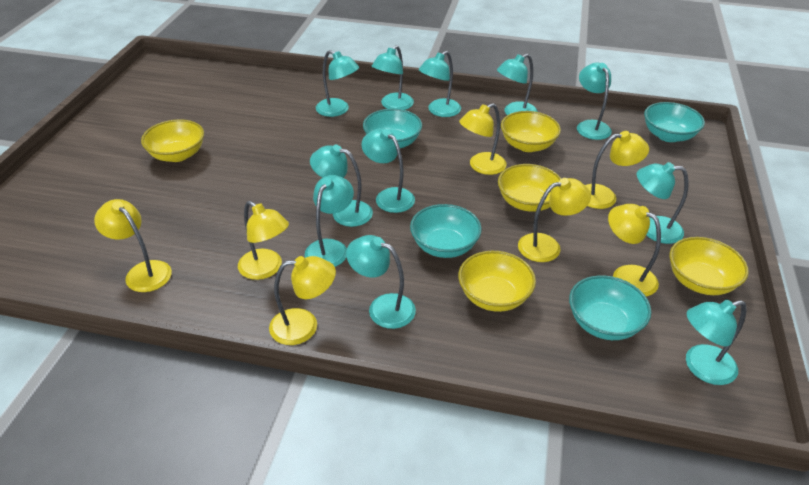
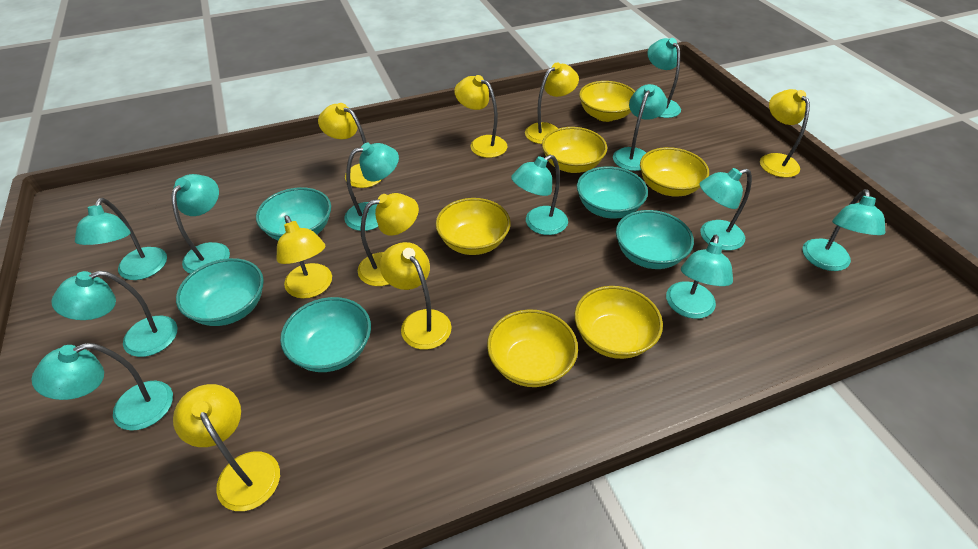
turquoise bowl: [363,109,422,148] [410,204,482,258] [569,275,651,340] [644,102,705,142] = 4 -> [176,258,264,326] [256,187,331,240] [280,297,371,372] [577,166,648,219] [616,210,694,269] = 5
yellow bowl: [141,119,204,162] [458,251,536,312] [498,164,561,212] [501,111,561,152] [669,237,749,295] = 5 -> [436,198,511,255] [487,309,578,387] [542,127,607,173] [574,286,663,359] [579,81,635,122] [640,147,709,197] = 6
yellow lamp: [94,199,172,292] [238,201,289,280] [269,256,336,345] [459,103,507,175] [518,178,591,262] [585,131,649,209] [608,204,661,297] = 7 -> [173,384,280,511] [277,215,332,299] [318,103,381,188] [358,193,419,286] [380,242,452,350] [454,75,507,158] [525,63,579,144] [760,89,810,178] = 8

